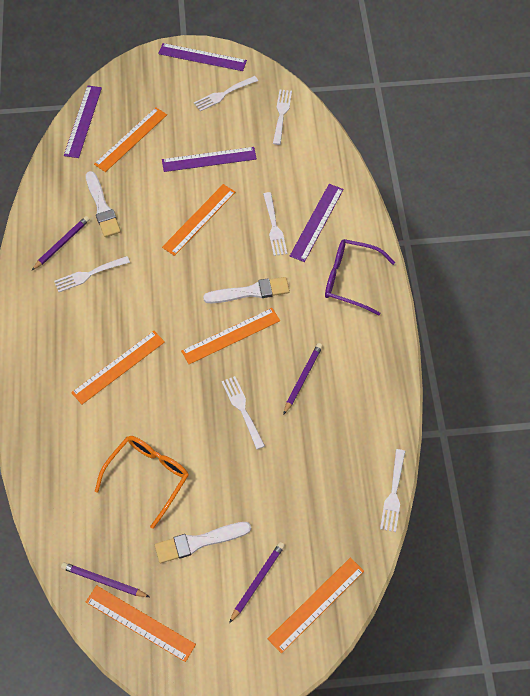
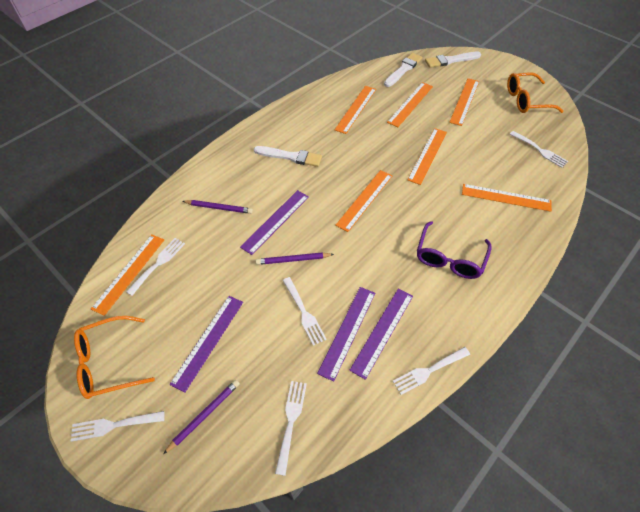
orange glasses: [95,436,189,529] = 1 -> [74,316,155,399] [507,72,564,113] = 2
orange ruler: [71,331,165,404] [86,585,196,662] [94,107,167,172] [162,184,235,256] [181,308,280,364] [268,557,364,653] = 6 -> [91,234,164,316] [334,86,376,134] [335,170,392,232] [387,82,433,127] [408,128,447,185] [449,78,479,126] [462,184,552,212] = 7
purple pencil: [31,216,90,271] [61,562,150,597] [229,542,285,623] [283,343,323,415] = 4 -> [163,380,240,454] [182,200,253,214] [256,252,334,265] = 3

